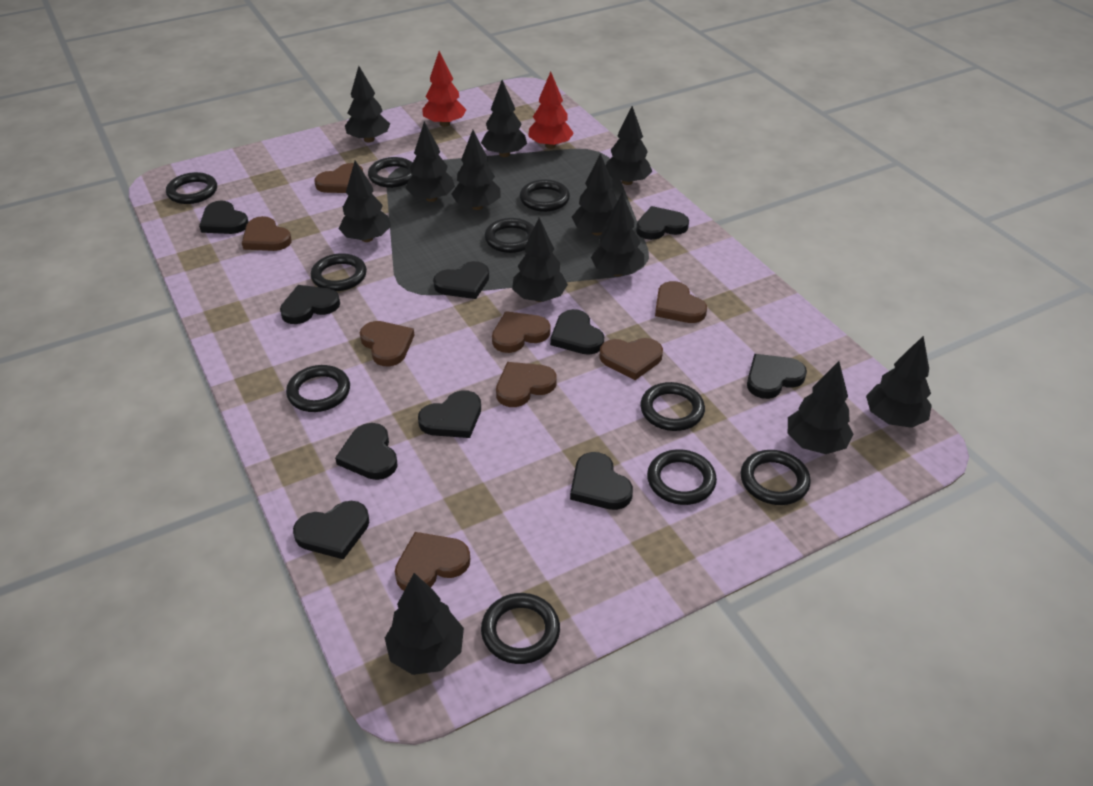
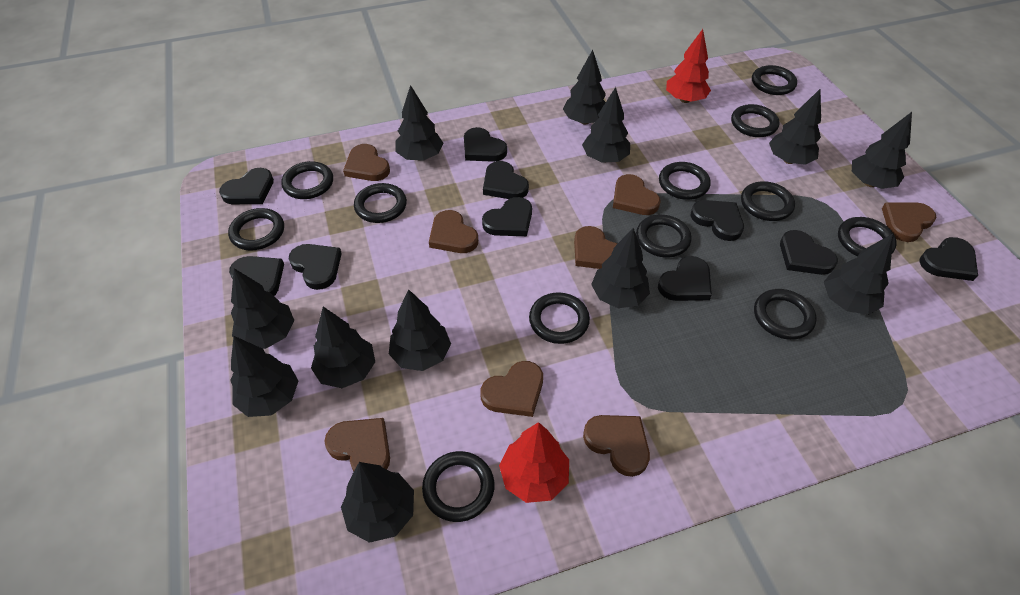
black ring: [166,172,217,204] [286,365,350,412] [311,253,367,291] [368,157,413,188] [481,593,560,664] [484,218,534,253] [520,179,570,212] [640,382,705,431] [647,449,717,505] [740,450,811,505] = 10 -> [228,208,284,251] [281,161,333,199] [354,183,407,223] [422,451,494,522] [529,292,590,344] [636,215,692,258] [659,162,711,200] [731,104,780,137] [741,181,795,221] [752,65,797,95] [754,289,817,340] [838,217,897,256] = 12

